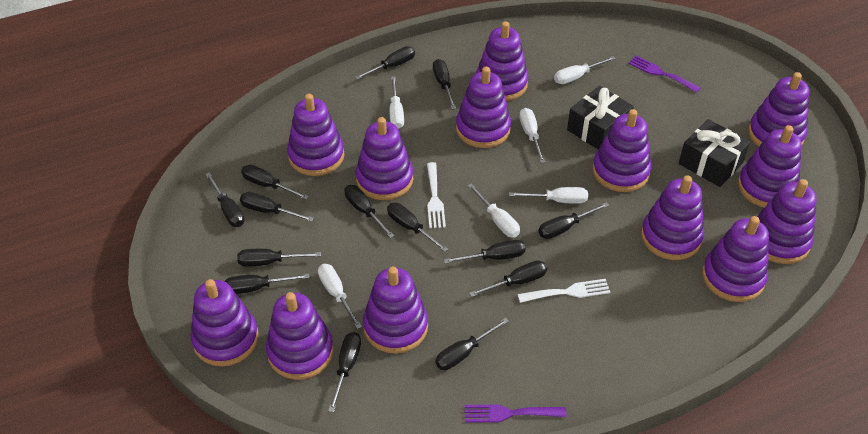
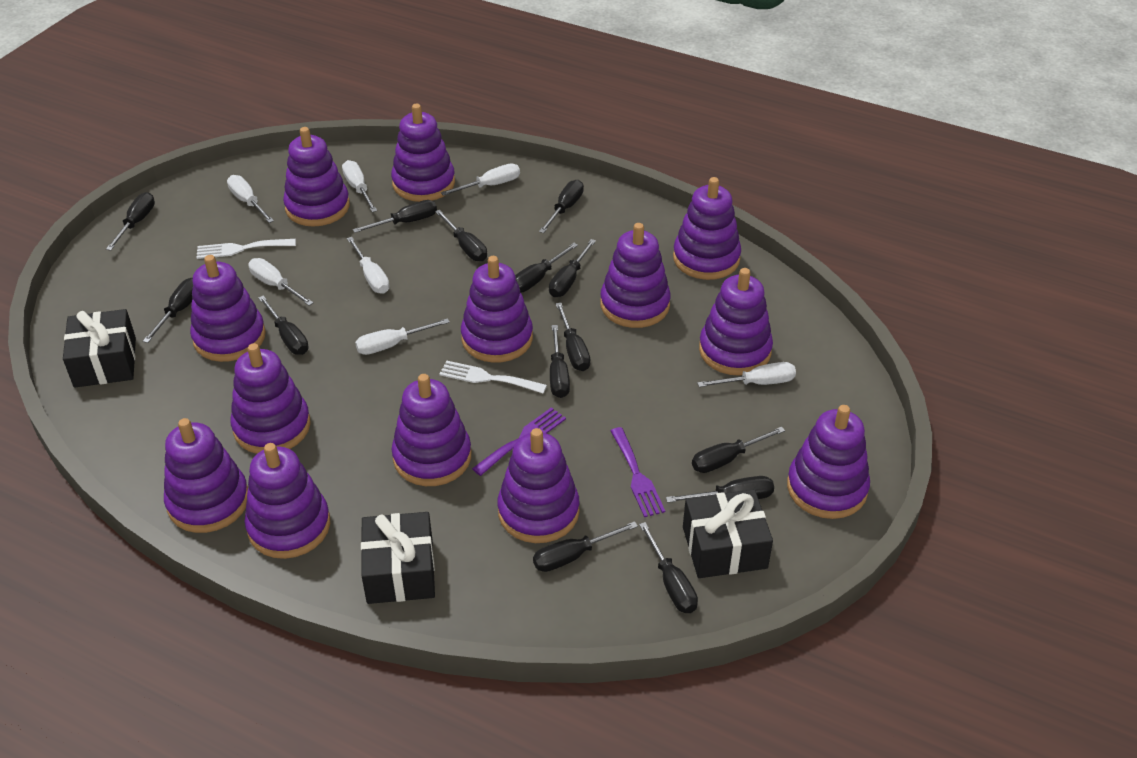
black gift: [567,86,634,150] [679,119,750,187] = 2 -> [63,309,136,388] [361,512,435,604] [683,489,773,578] = 3
white screwdriver: [318,264,362,329] [389,76,404,129] [467,183,520,238] [509,187,588,204] [519,108,545,163] [554,56,616,84] = 6 -> [227,175,274,223] [248,258,314,306] [342,160,377,212] [347,237,390,294] [355,318,450,355] [441,163,520,196] [697,362,796,387] = 7

